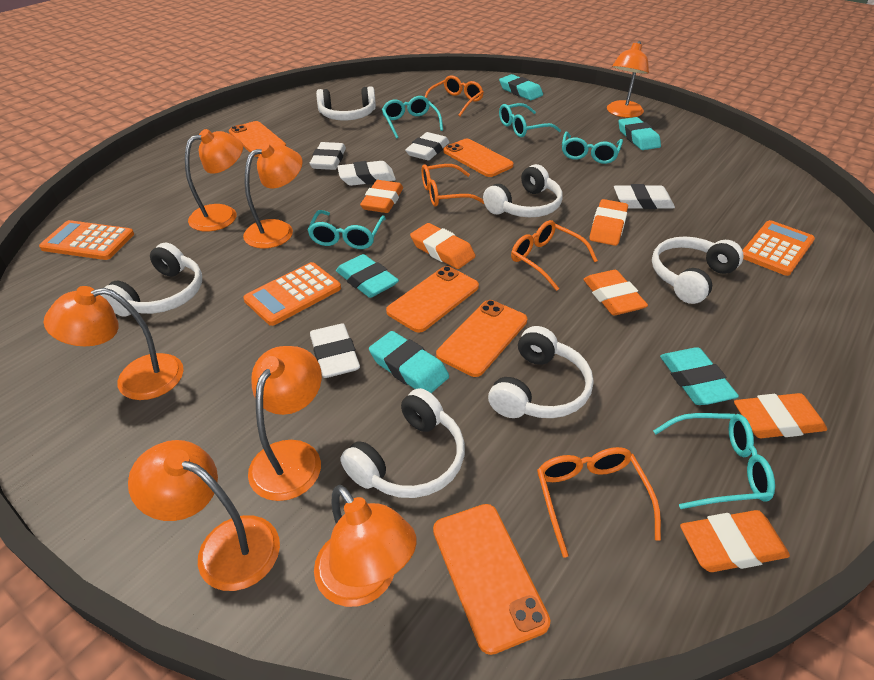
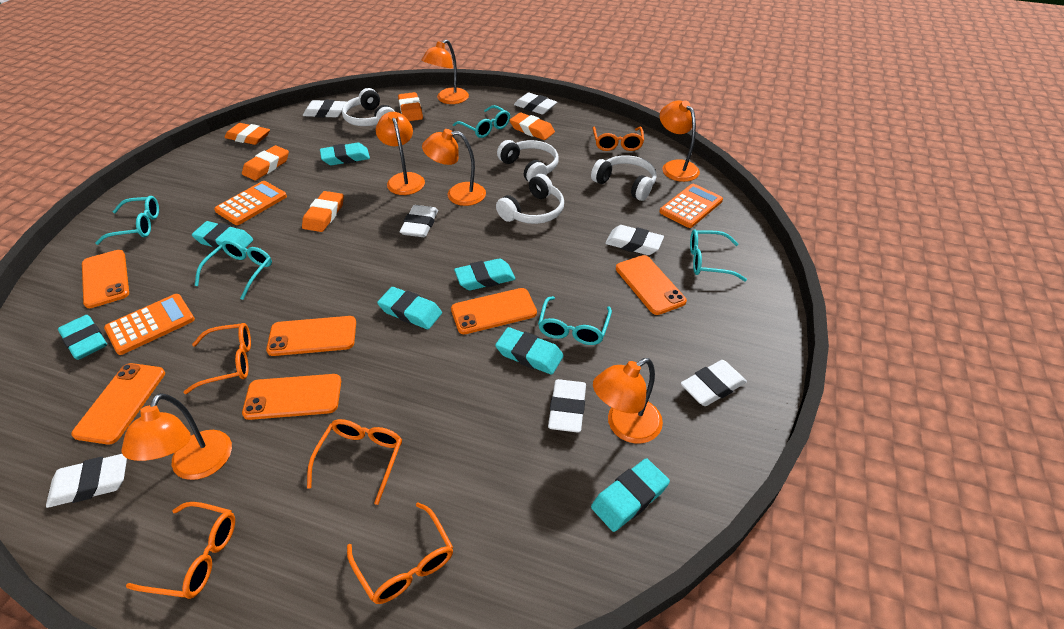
orange eraser: [360,180,403,213] [410,223,476,269] [583,270,648,315] [589,199,628,246] [680,510,790,572] [734,393,827,438] = 6 -> [224,123,270,145] [242,145,289,180] [302,191,344,232] [398,92,423,121] [510,112,555,140] = 5
orange glasses: [422,164,484,207] [425,75,484,117] [511,220,598,291] [537,447,661,558] = 4 -> [126,502,235,599] [183,323,251,394] [307,419,402,505] [347,502,453,604] [593,126,644,151] = 5
orange lamp: [44,286,184,400] [128,440,280,591] [185,129,243,232] [243,143,303,248] [248,346,322,501] [314,485,417,607] [607,41,649,118] = 7 -> [122,393,232,480] [376,112,425,195] [422,40,469,104] [422,129,486,206] [593,358,663,444] [660,100,700,182] = 6
orange phone: [229,121,286,157] [386,266,479,333] [433,504,550,655] [436,300,527,377] [443,139,514,177] = 5 -> [71,363,165,445] [82,250,129,308] [242,374,341,420] [266,316,356,356] [451,288,537,334] [616,255,687,315] = 6
turquoise eraser: [336,254,399,298] [369,331,449,393] [499,74,543,100] [618,117,661,150] [660,347,739,405] = 5 -> [58,315,107,360] [192,221,253,251] [320,143,370,165] [377,287,442,329] [454,258,515,290] [495,327,564,375] [591,458,670,532] = 7
white eraser: [310,142,346,170] [310,324,360,378] [337,161,396,186] [405,132,449,160] [614,184,675,209] = 5 -> [46,454,127,508] [303,100,346,118] [400,205,438,237] [514,93,557,115] [548,379,586,433] [605,225,664,255] [681,360,747,406] = 7
white headphones: [101,242,202,317] [316,86,376,120] [340,388,465,498] [483,164,563,217] [488,326,593,418] [652,237,743,304] = 6 -> [342,88,395,126] [496,174,564,224] [497,140,559,182] [591,155,657,201] = 4

